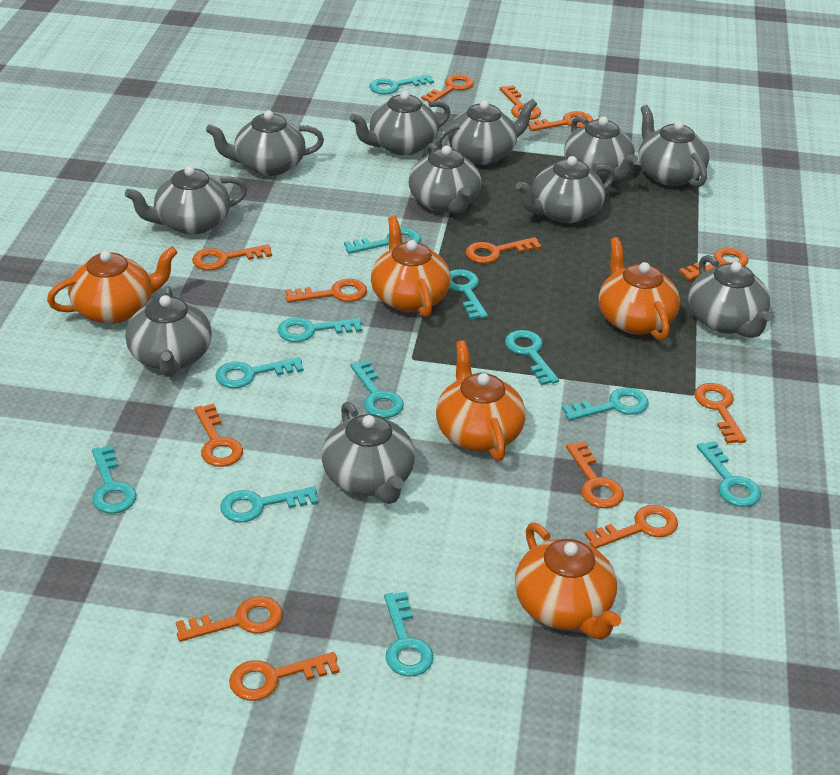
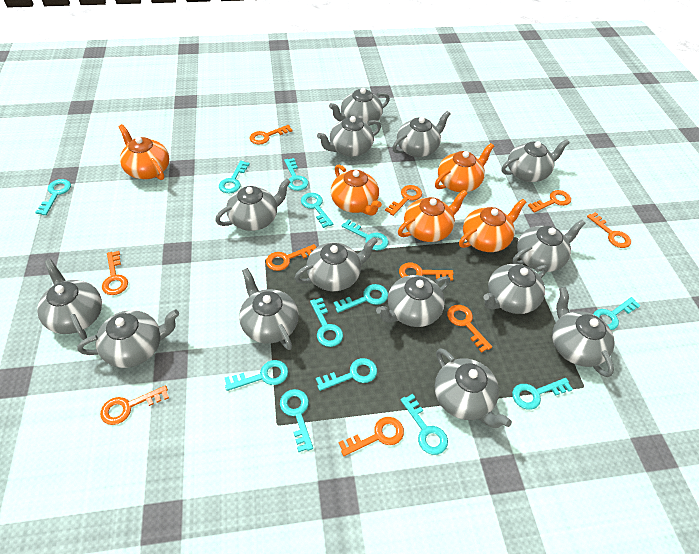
grey teapot: [125,166,247,235] [125,286,212,377] [206,110,324,176] [322,402,415,504] [350,91,450,155] [409,143,481,214] [435,99,537,165] [516,156,615,223] [564,116,638,181] [638,105,709,187] [688,255,773,338] = 11 -> [37,259,102,340] [77,310,179,368] [215,179,291,231] [239,268,299,350] [295,237,378,291] [317,116,381,157] [329,88,390,126] [376,275,450,327] [392,111,451,157] [435,348,512,428] [483,264,548,314] [502,139,570,182] [512,220,586,272] [552,287,615,377] = 14
orange key: [176,596,283,642] [192,244,272,270] [194,404,243,467] [229,652,340,701] [285,279,367,303] [421,74,474,103] [466,237,542,263] [500,85,541,120] [528,111,593,131] [566,441,624,508] [585,505,678,549] [679,248,748,281] [694,383,746,444] = 13 -> [100,385,169,425] [102,251,128,295] [250,125,292,145] [266,244,317,271] [339,417,404,456] [385,185,422,216] [399,263,454,281] [447,305,492,353] [528,190,571,213] [587,212,631,248] = 10
turquoise key: [92,445,137,514] [215,357,304,388] [220,487,318,522] [278,318,362,342] [344,228,421,254] [350,360,404,418] [369,74,434,94] [384,592,434,677] [449,269,488,320] [505,330,559,385] [562,388,649,421] [697,441,761,507] = 12 -> [35,179,71,215] [219,161,250,193] [225,360,288,391] [280,389,313,452] [284,158,308,191] [301,193,333,228] [310,298,343,347] [316,358,377,391] [333,284,388,313] [341,219,388,250] [400,394,448,455] [512,378,573,410] [593,297,641,330] = 13

